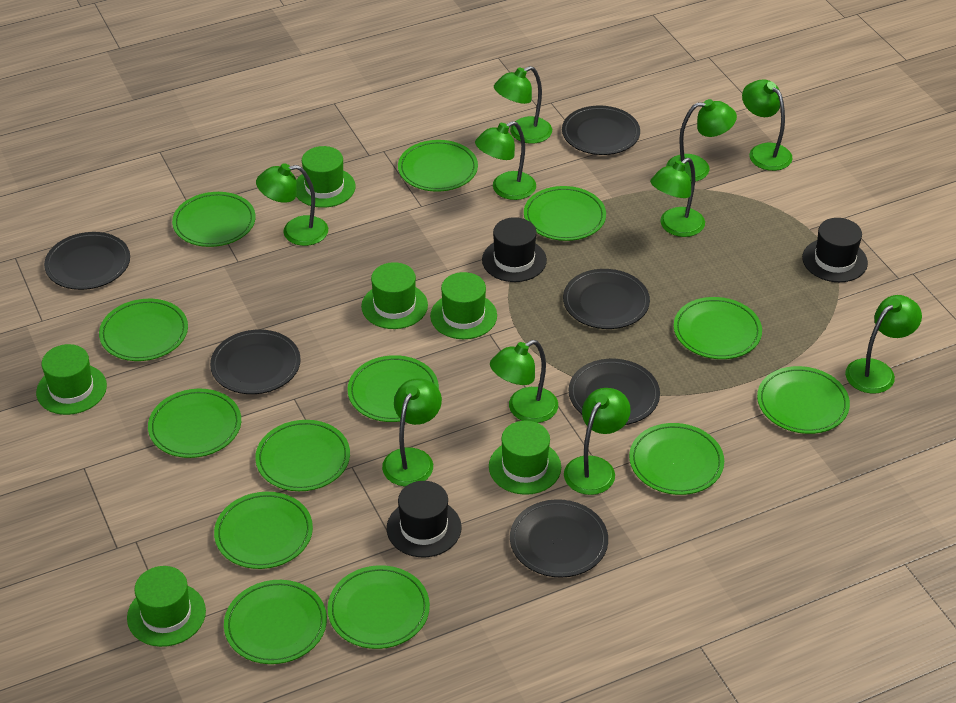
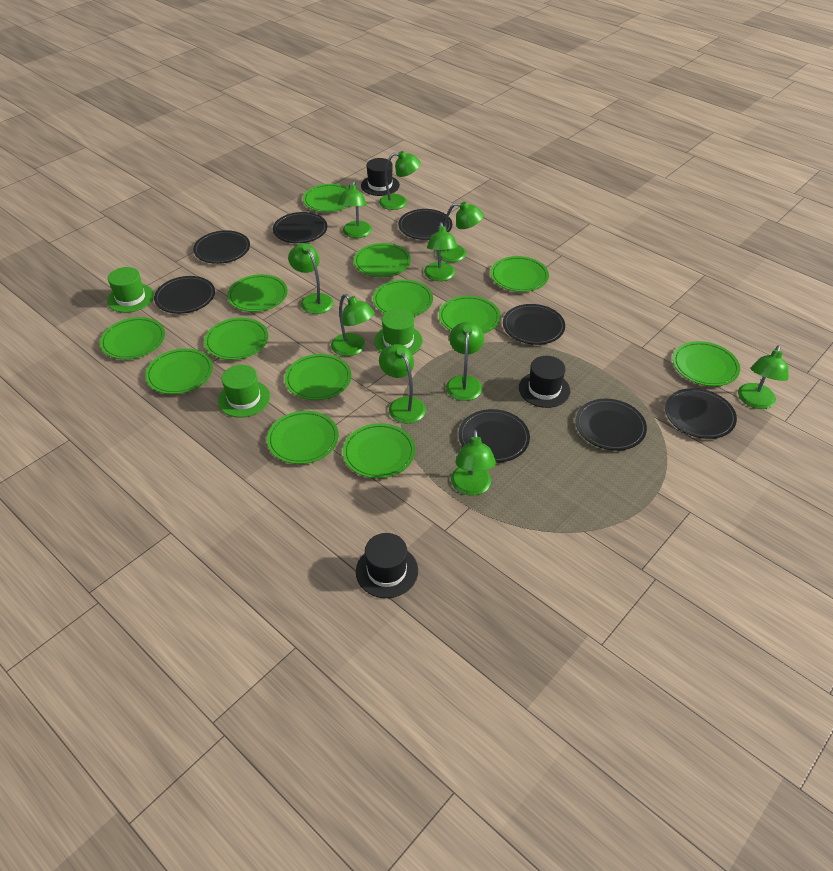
black plate: [44,232,130,290] [210,330,301,394] [510,499,608,578] [562,105,640,155] [563,269,650,329] [569,359,660,425] = 6 -> [154,276,215,314] [193,230,250,264] [273,212,327,243] [398,209,452,240] [458,409,530,463] [503,304,565,345] [575,399,647,451] [665,388,737,439] = 8
green hat: [36,344,107,415] [127,566,206,647] [296,146,356,208] [361,262,428,329] [430,272,497,339] [489,421,561,495] = 6 -> [107,267,154,313] [218,365,270,418] [374,309,423,354] = 3

